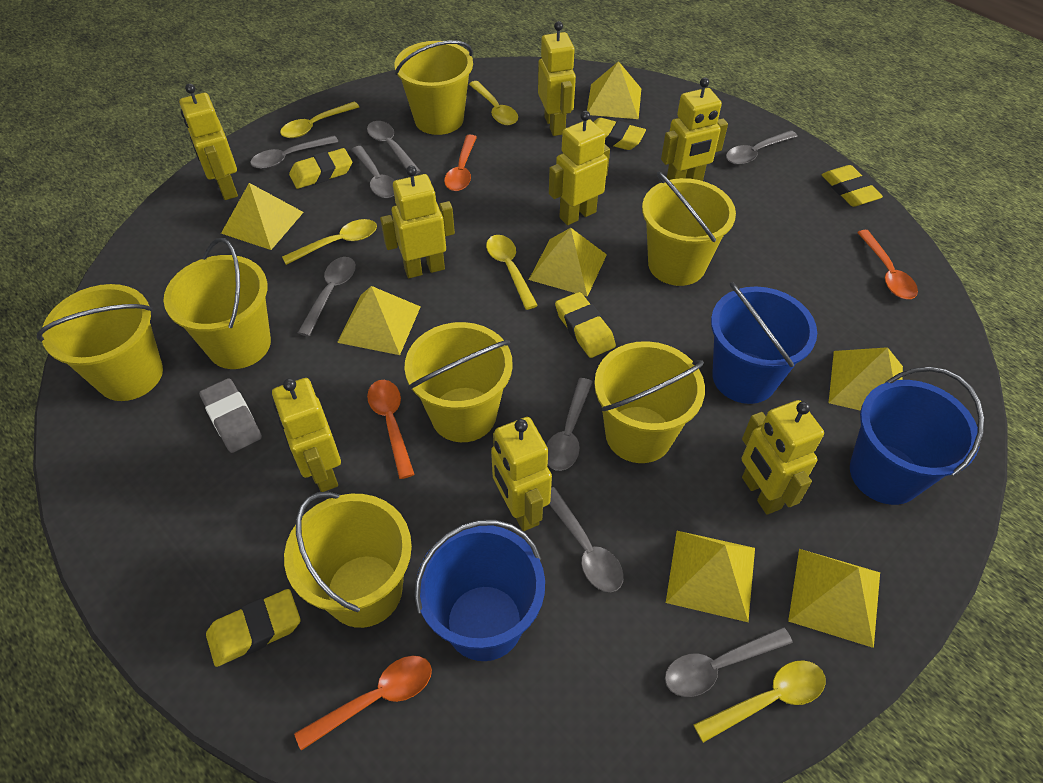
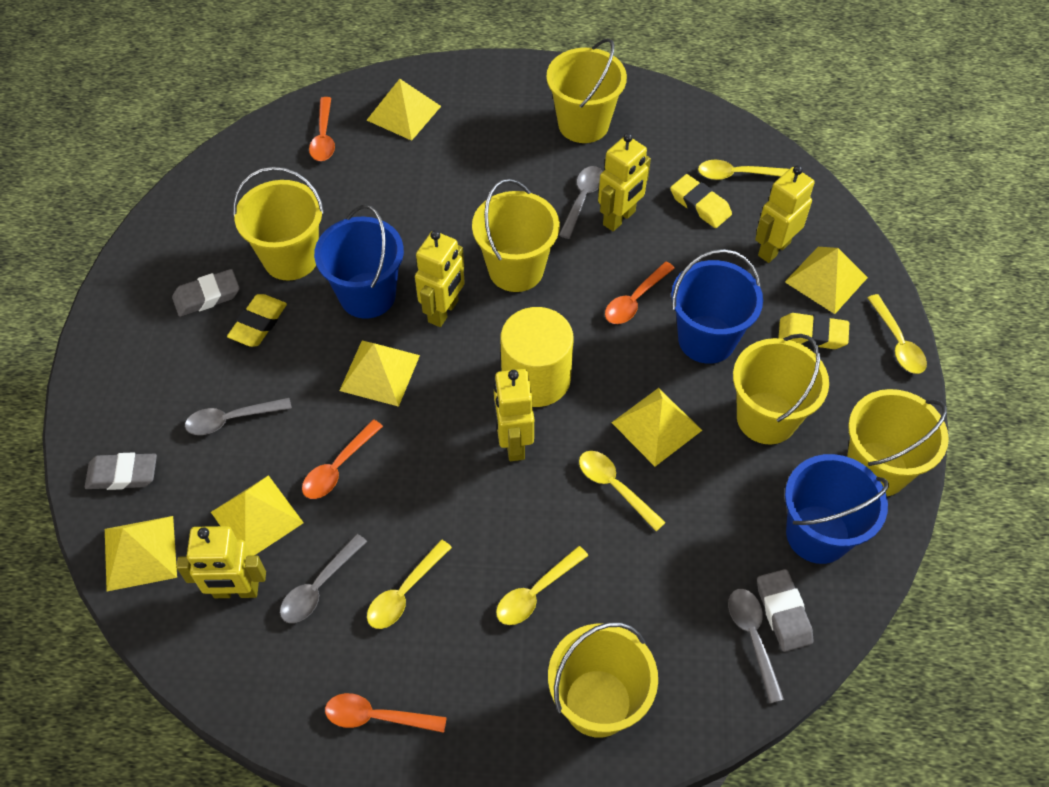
grey eraser: [199,378,262,453] = 1 -> [85,452,157,490] [172,269,240,317] [757,569,814,652] = 3
grey spoon: [250,136,338,169] [298,257,356,337] [351,146,395,198] [367,121,420,175] [546,378,592,471] [549,487,624,592] [665,627,793,697] [726,130,798,165] = 8 -> [185,398,292,435] [280,534,367,623] [559,166,603,239] [728,589,784,703] = 4
yellow bucket: [37,284,163,401] [164,238,271,369] [284,492,412,628] [394,41,473,135] [404,322,513,442] [594,341,705,463] [642,171,736,286] = 7 -> [233,167,324,281] [472,179,560,292] [546,38,627,143] [548,622,658,738] [733,334,829,445] [847,389,949,496] = 6
yellow cylinder: none = 0 -> [501,307,573,407] = 1
yellow eraser: [206,589,301,667] [289,148,352,189] [555,292,616,358] [594,118,646,150] [822,165,883,207] = 5 -> [227,294,287,347] [670,174,732,228] [778,313,849,349] = 3
yellow pyramid: [221,183,304,250] [337,286,421,355] [529,228,607,297] [587,61,642,119] [666,531,755,622] [788,549,880,648] [829,347,903,411] = 7 -> [105,516,177,591] [211,475,304,555] [339,341,420,407] [367,79,441,141] [611,388,702,466] [785,247,868,314] = 6
yellow robot: [179,83,238,200] [272,378,341,492] [380,166,455,278] [491,417,552,531] [538,21,576,136] [549,111,610,225] [661,77,728,181] [742,400,824,515] = 8 -> [176,526,266,598] [415,230,465,327] [494,369,534,461] [598,133,651,231] [755,165,815,263] = 5

